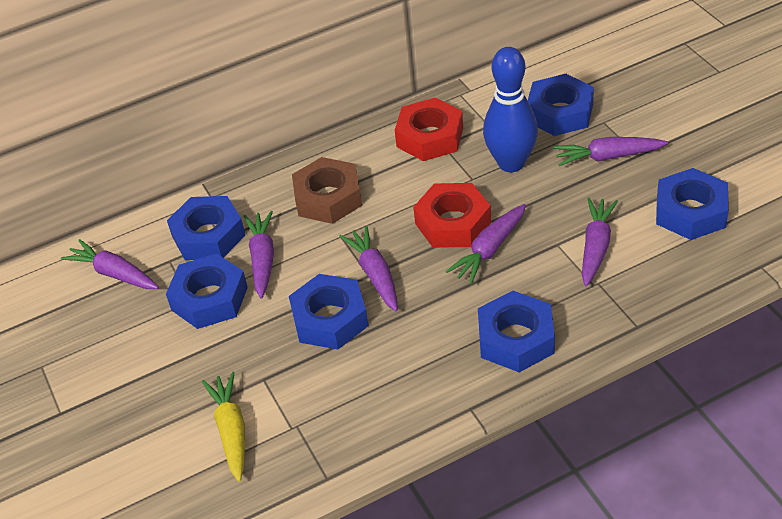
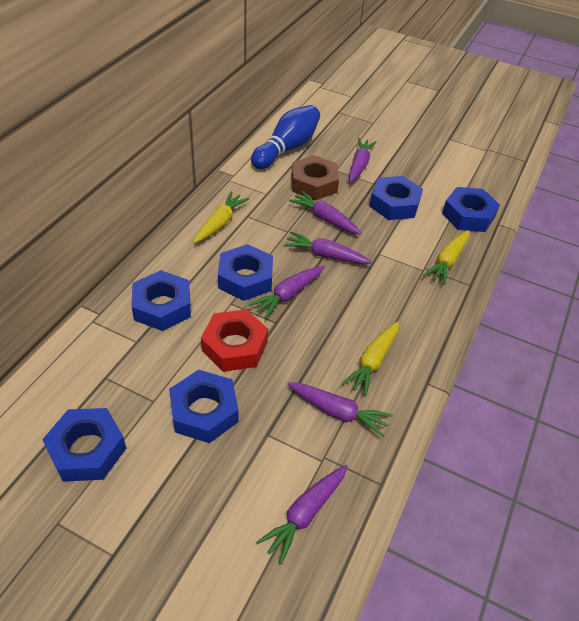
red nut: [395,98,463,161] [413,183,491,248] = 2 -> [201,309,268,372] = 1
yellow carrot: [202,372,245,482] = 1 -> [193,191,249,243] [341,322,399,396] [423,230,469,285] = 3

